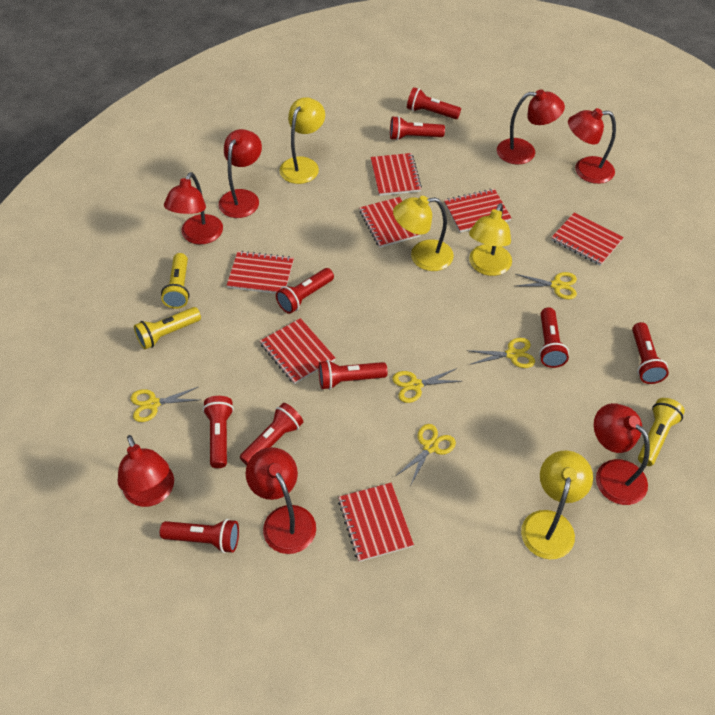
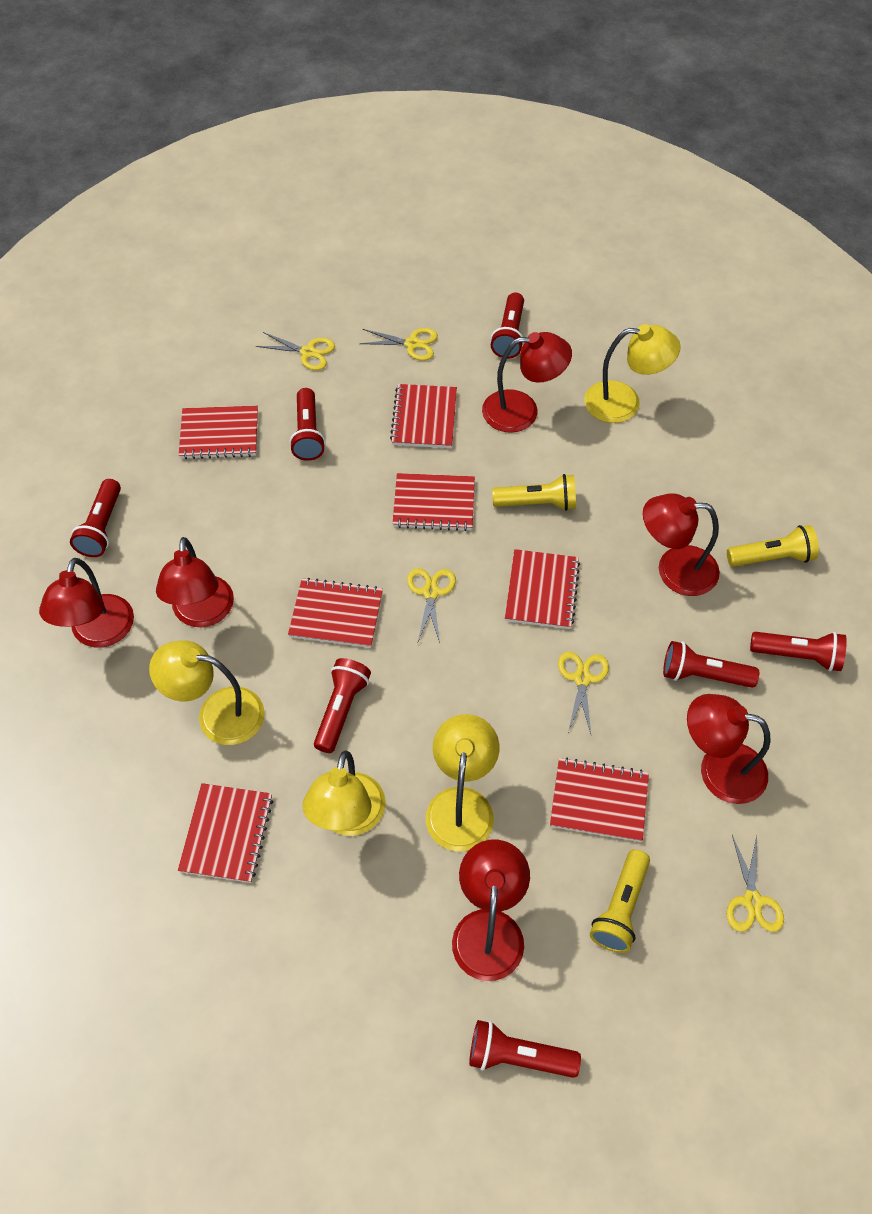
red flashlight: [160,519,239,553] [203,396,234,468] [240,403,303,465] [276,268,334,314] [318,360,387,390] [390,116,445,141] [407,87,461,119] [539,307,569,368] [632,322,669,384] = 9 -> [70,479,121,557] [289,388,325,461] [314,658,371,753] [469,1020,581,1078] [490,293,524,359] [663,641,759,688] [750,632,847,671] = 7
red lamp: [118,435,174,507] [164,172,223,244] [219,129,262,218] [246,447,316,554] [497,89,565,165] [568,108,616,184] [594,403,650,505] = 7 -> [39,558,134,647] [156,537,234,627] [452,839,530,981] [482,332,572,433] [643,493,720,596] [687,694,771,804] = 6

